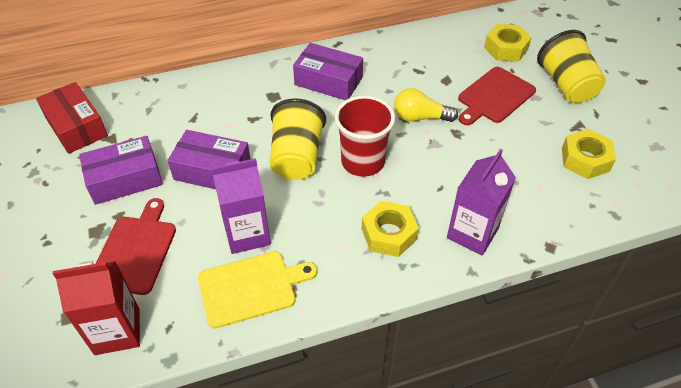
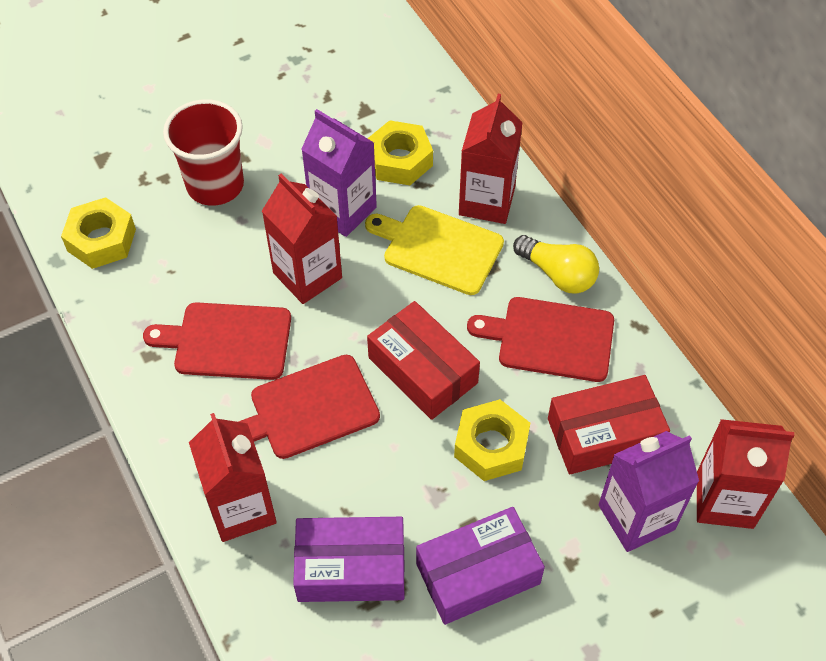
purple box: [79,136,163,205] [167,130,250,189] [293,43,363,100] = 3 -> [293,517,405,602] [416,507,545,625] = 2
red box: [36,82,108,154] = 1 -> [367,301,480,420] [548,375,670,474] = 2
red carton: [53,261,140,355] = 1 -> [189,413,277,542] [262,174,342,304] [459,94,523,224] [697,419,794,529] = 4
red cutting board: [95,198,176,295] [458,67,536,125] = 2 -> [143,302,291,380] [238,355,380,459] [467,297,614,382] = 3
yellow cup: [270,98,326,180] [537,30,606,103] = 2 -> none = 0

